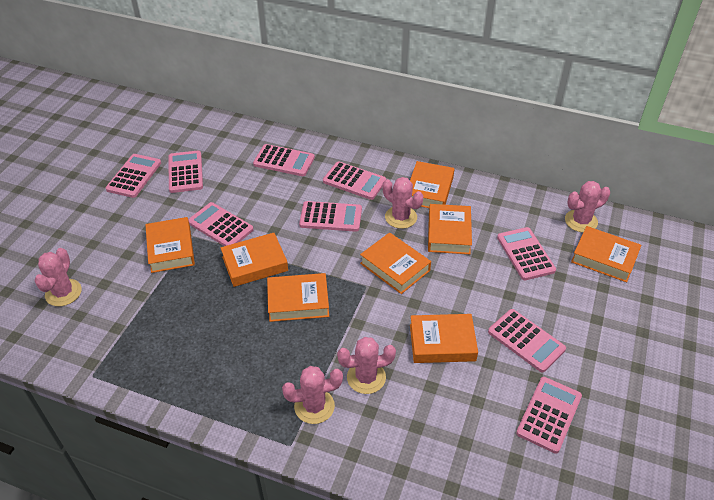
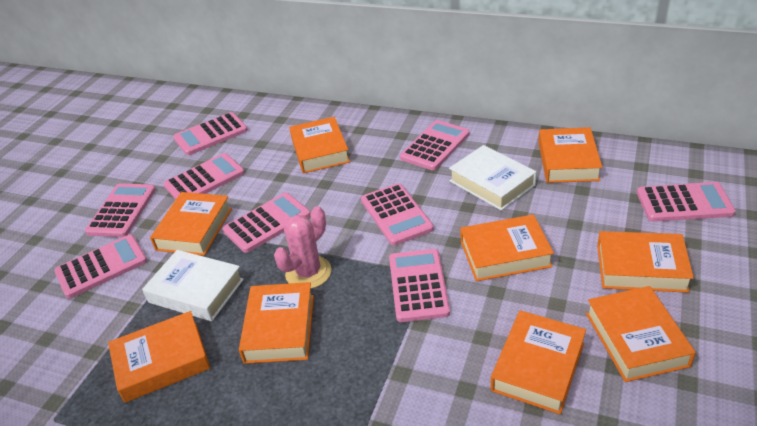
orange book: [145,217,195,273] [221,233,288,287] [267,273,329,322] [360,232,431,294] [410,161,454,208] [410,314,478,363] [428,204,472,254] [571,226,641,282] = 8 -> [108,311,210,403] [150,192,232,256] [239,282,314,364] [289,117,350,173] [460,214,554,281] [491,310,586,414] [538,127,602,183] [586,286,696,382] [597,231,694,293] = 9
pink cactus: [34,248,82,306] [282,366,343,424] [337,337,396,394] [383,177,423,229] [565,181,610,233] = 5 -> [274,206,331,289] = 1
white book: none = 0 -> [142,250,244,321] [449,145,537,211] = 2

